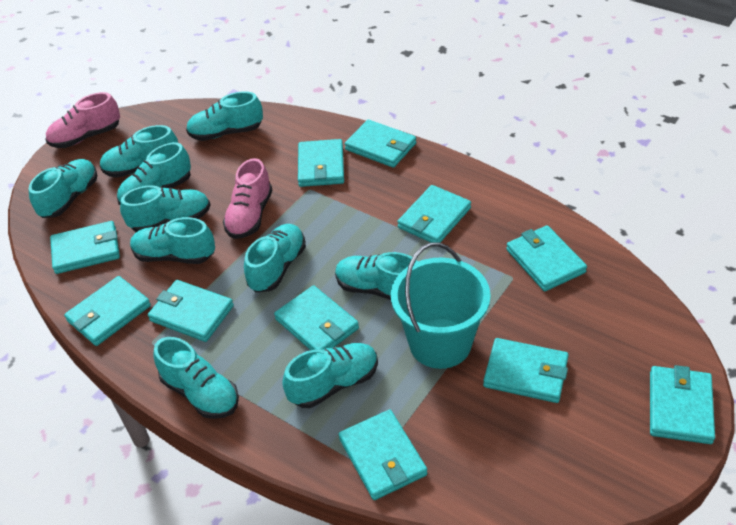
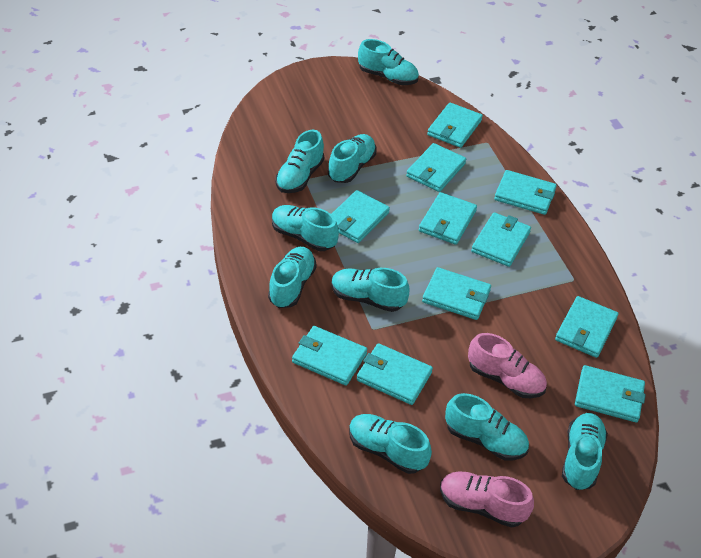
turquoise bucket: [391,242,491,369] = 1 -> none = 0
turquoise shoe: [29,159,98,218] [99,125,178,178] [117,142,191,205] [120,185,210,232] [130,217,215,264] [153,337,239,419] [186,91,263,141] [244,224,306,292] [282,343,378,408] [335,252,418,300] = 10 -> [268,247,317,308] [272,205,339,251] [276,130,324,193] [328,134,376,183] [331,268,410,312] [349,414,432,474] [358,39,419,85] [445,393,529,460] [562,413,608,490] = 9

